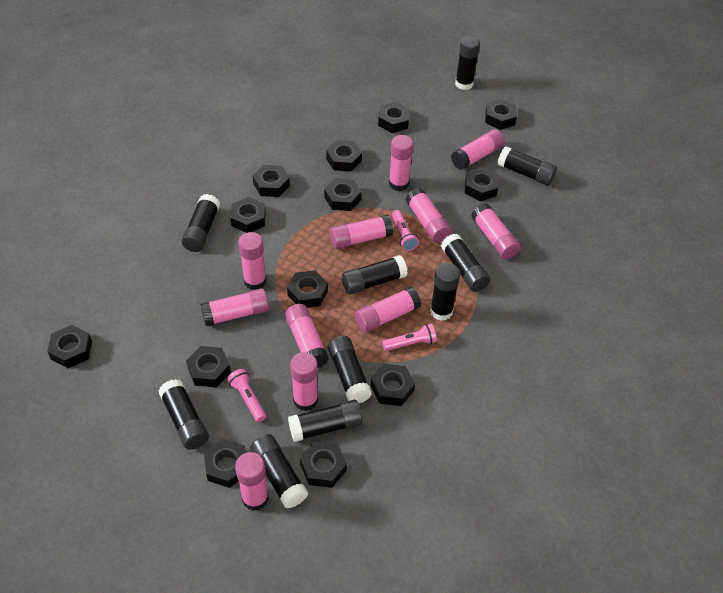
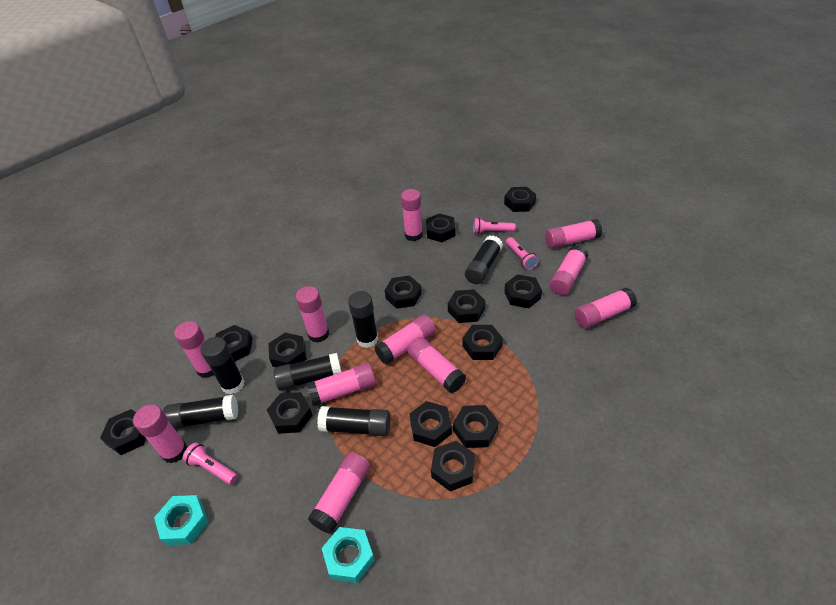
black glue stick: [158,379,209,450] [181,194,220,252] [250,434,308,509] [288,400,363,442] [328,336,372,403] [342,255,408,295] [430,263,460,321] [441,234,491,292] [455,36,480,90] [497,146,557,186] = 10 -> [163,395,238,429] [201,337,245,394] [274,353,342,391] [317,406,390,436] [348,291,378,348] [465,235,503,284] = 6
turquoise nut: none = 0 -> [154,495,209,545] [322,527,375,583] = 2

